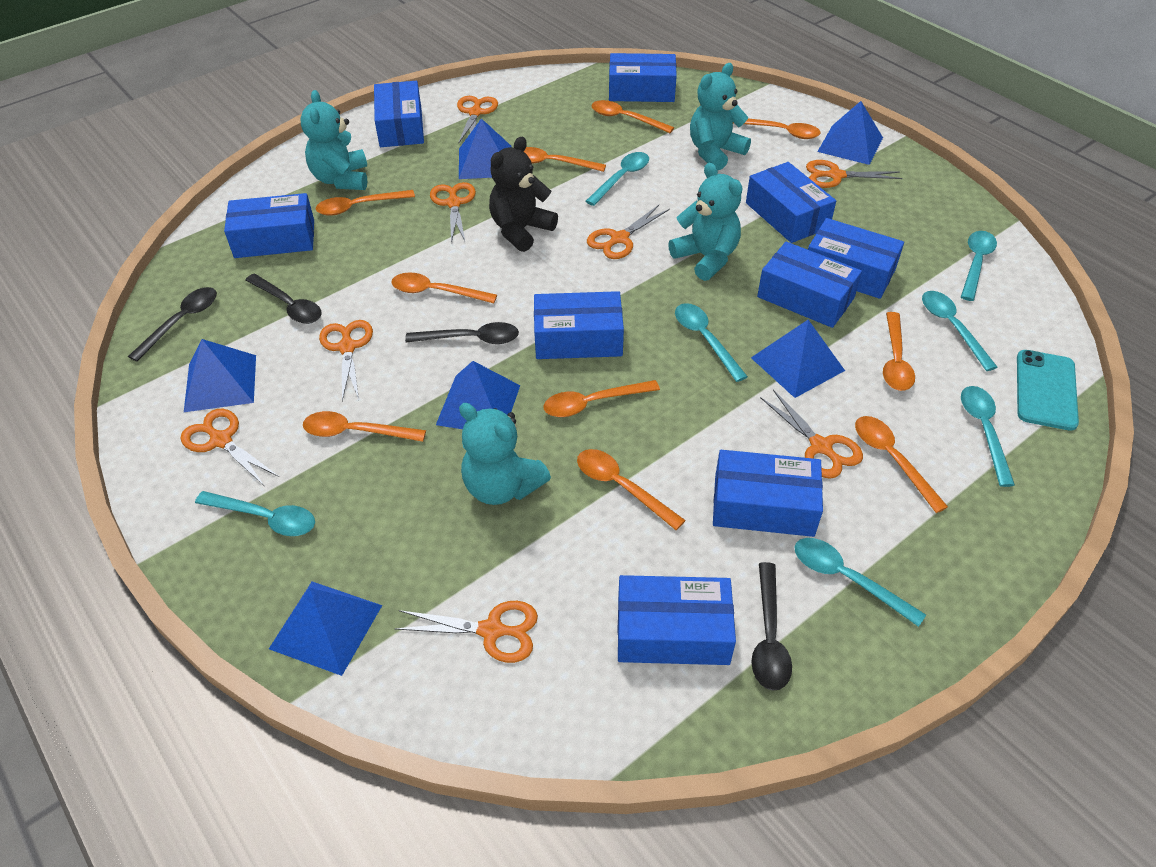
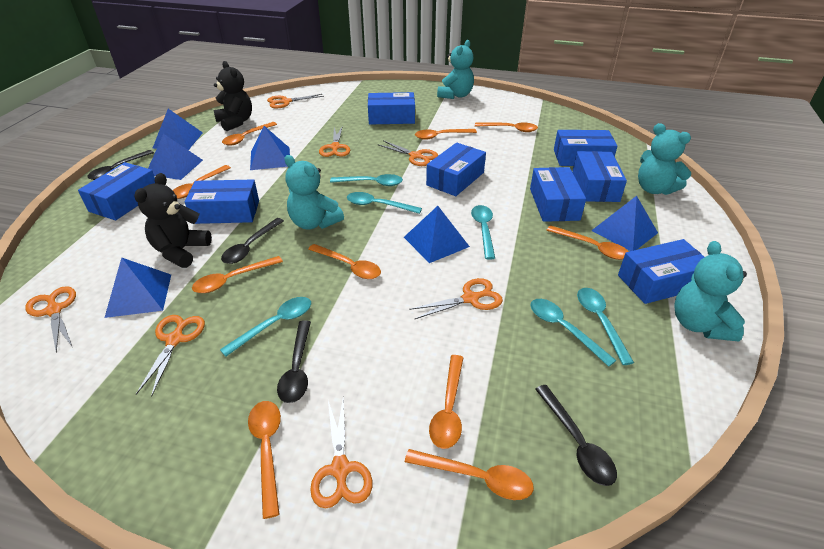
black teddy bear: [489,137,558,252] = 1 -> [134,173,212,268] [214,61,252,131] = 2
blue box: [224,193,314,258] [374,81,424,147] [534,291,624,359] [609,53,677,102] [618,575,736,665] [713,450,823,537] [746,162,836,243] [757,242,862,328] [808,218,904,299] = 9 -> [78,162,155,220] [185,179,259,224] [368,92,415,124] [426,143,486,196] [530,167,586,222] [554,130,617,166] [572,151,627,202] [618,239,704,304] = 8
orange scissors: [181,409,279,485] [319,320,373,401] [394,601,538,663] [430,182,476,243] [457,96,498,144] [587,205,670,259] [760,390,863,479] [806,160,902,188] = 8 -> [26,286,76,353] [136,315,205,397] [267,94,324,108] [310,397,372,508] [319,126,350,157] [377,140,438,166] [409,278,503,319] = 7
turquoise phone: [1017,350,1079,431] = 1 -> none = 0
turquoise spoon: [195,491,315,536] [585,152,649,206] [675,303,748,382] [795,538,926,627] [922,291,998,371] [961,231,997,301] [961,386,1015,487] = 7 -> [220,297,311,357] [330,174,403,186] [347,192,422,214] [471,205,495,260] [530,299,616,367] [577,288,634,365] = 6

